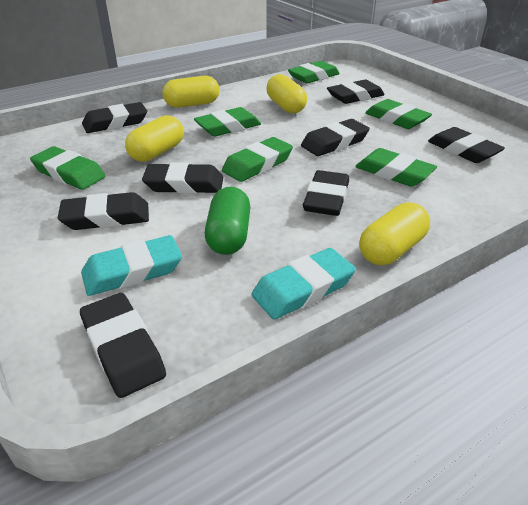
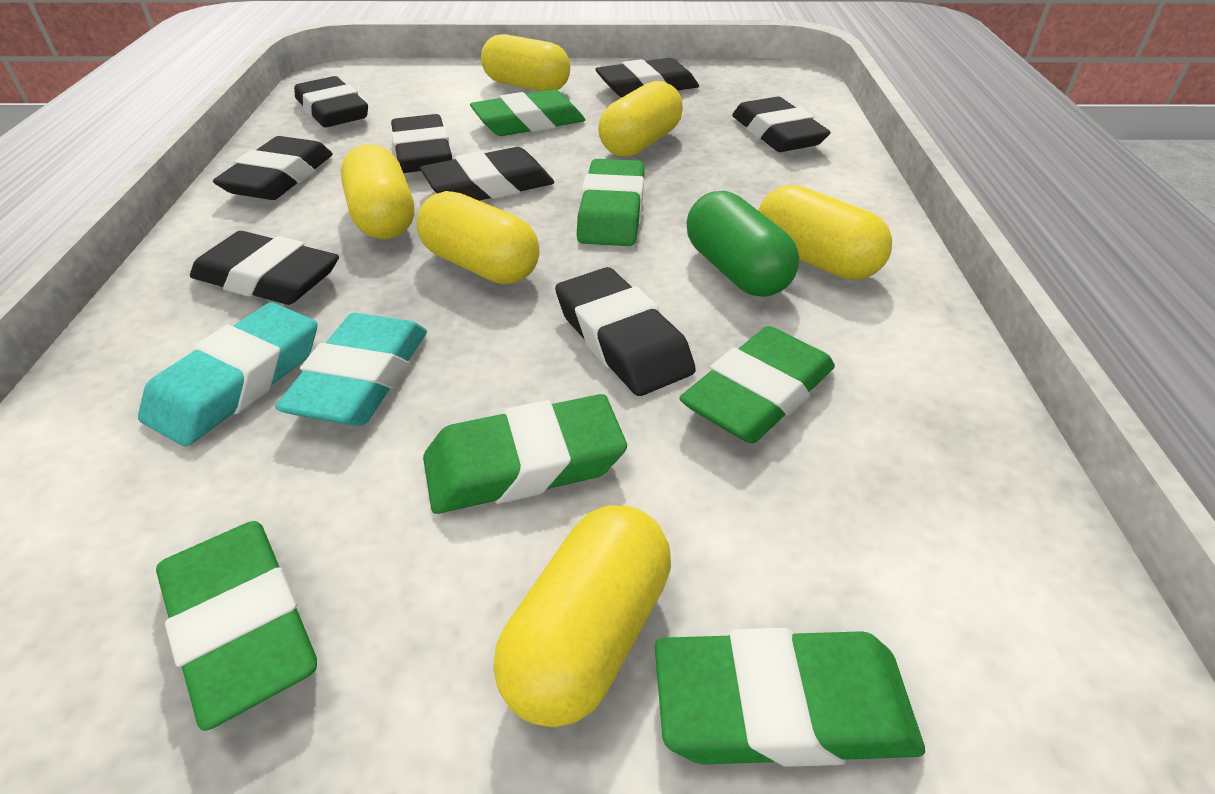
yellow capsule: [125,115,184,162] [162,76,220,108] [266,74,307,113] [359,202,430,265] = 4 -> [341,144,414,239] [416,191,539,284] [481,34,570,91] [493,505,671,727] [598,81,683,157] [758,185,892,280] = 6

